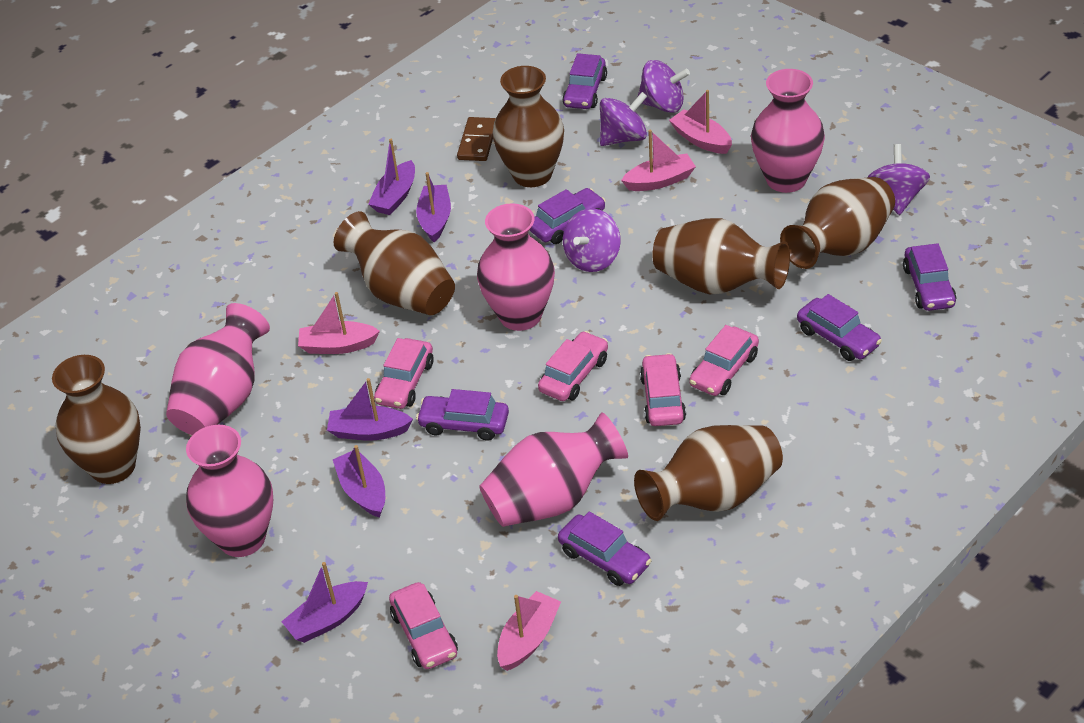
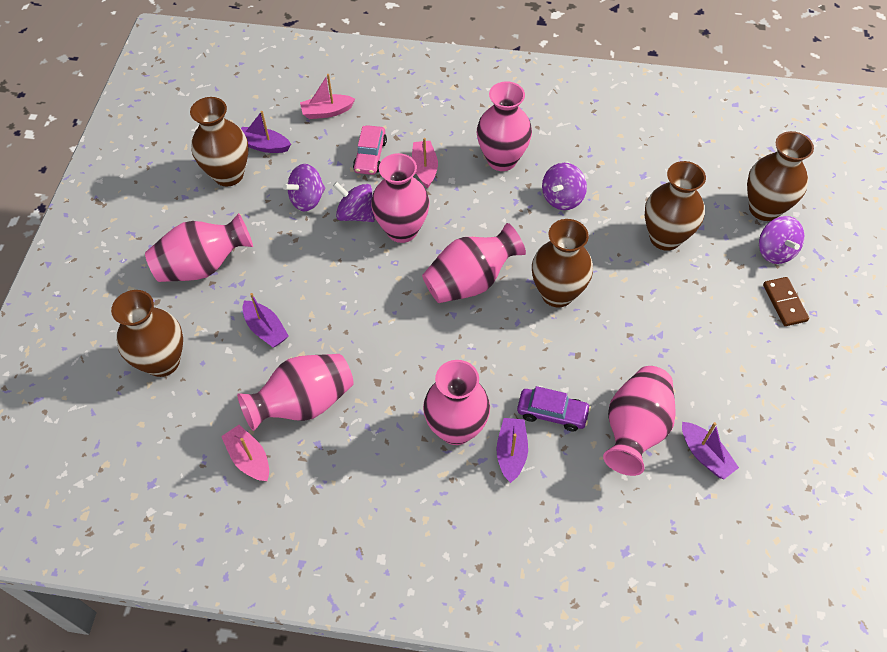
brown vase: [52,355,141,484] [334,211,455,315] [492,66,564,187] [634,425,783,521] [653,218,790,295] [780,177,895,269] = 6 -> [111,290,183,377] [190,97,248,187] [532,219,593,308] [645,161,706,251] [747,131,814,221] = 5
pink boat: [298,292,380,354] [497,591,561,671] [621,130,696,191] [669,90,732,154] = 4 -> [221,425,269,481] [300,74,355,119] [412,138,438,188] = 3
pink car: [374,338,434,409] [389,582,458,669] [538,331,608,401] [640,353,686,426] [689,325,759,396] = 5 -> [353,125,387,175] = 1
pink vase: [166,303,270,435] [186,425,273,557] [477,203,555,331] [479,412,628,527] [751,69,825,193] = 5 -> [145,213,253,282] [237,354,353,431] [371,153,430,243] [422,223,526,303] [423,360,490,445] [477,81,532,171] [603,366,676,476] = 7
purple boat: [281,562,368,643] [327,378,413,441] [333,445,385,518] [368,139,415,215] [416,172,451,242] = 5 -> [241,111,291,153] [243,293,289,348] [496,418,528,483] [682,422,739,480] = 4
purple car: [416,389,509,441] [530,188,606,244] [558,511,652,586] [562,53,607,109] [797,294,882,361] [903,243,956,311] = 6 -> [517,386,591,431] = 1

